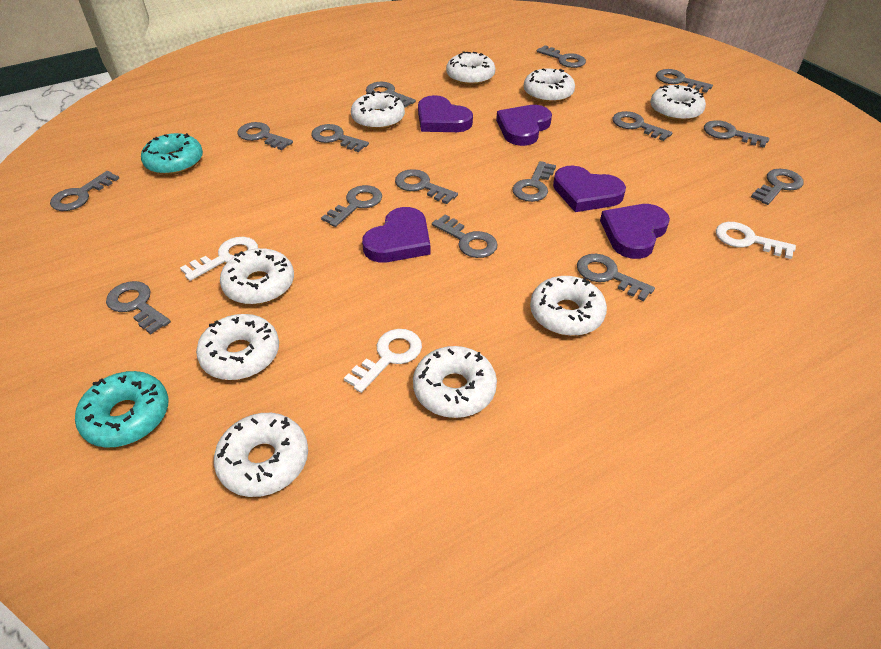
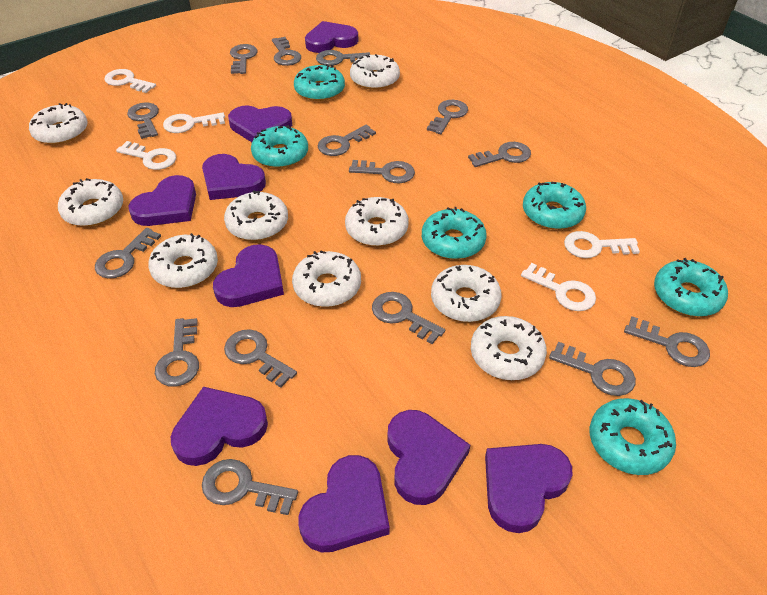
purple heart: [362,207,430,262] [418,95,473,132] [496,105,552,146] [553,165,626,212] [600,204,670,259] = 5 -> [128,175,196,226] [171,387,268,466] [202,154,266,200] [213,244,284,307] [228,105,292,142] [298,455,390,552] [305,21,358,53] [387,410,470,505] [485,444,572,533] = 9
turquoise donut: [75,371,168,448] [141,133,203,175] = 2 -> [251,125,308,168] [294,64,345,101] [422,207,487,259] [523,182,586,229] [590,398,676,475] [654,258,728,317] = 6
white key: [180,237,258,281] [344,329,422,393] [716,222,796,259] = 3 -> [104,69,156,93] [116,141,176,170] [163,113,225,133] [521,263,596,311] [564,231,640,258] = 5

